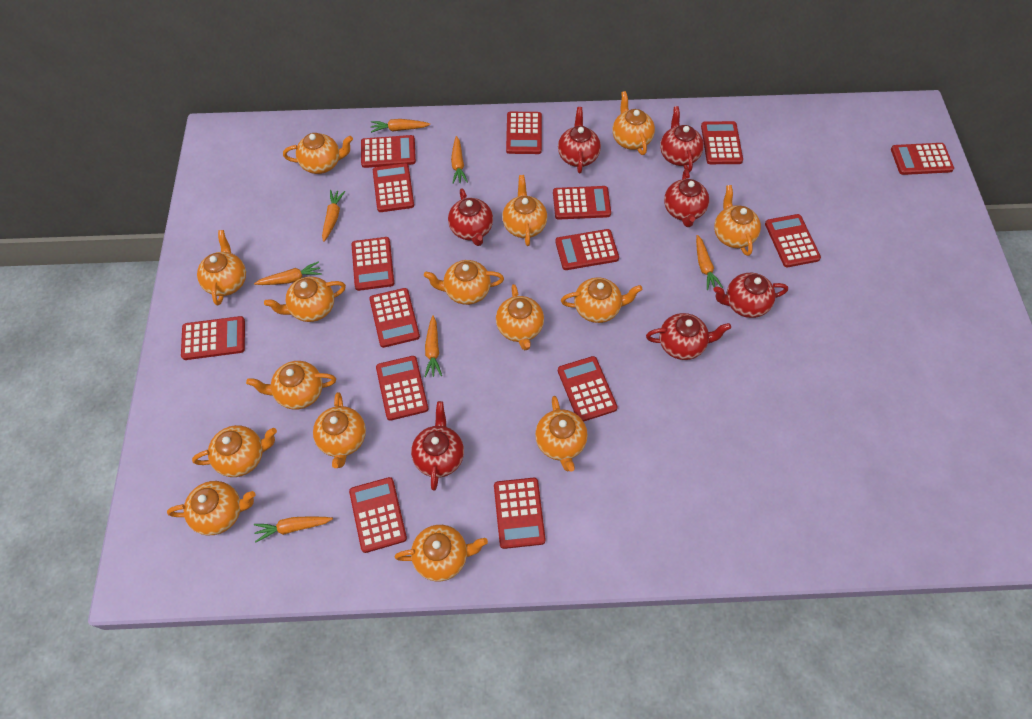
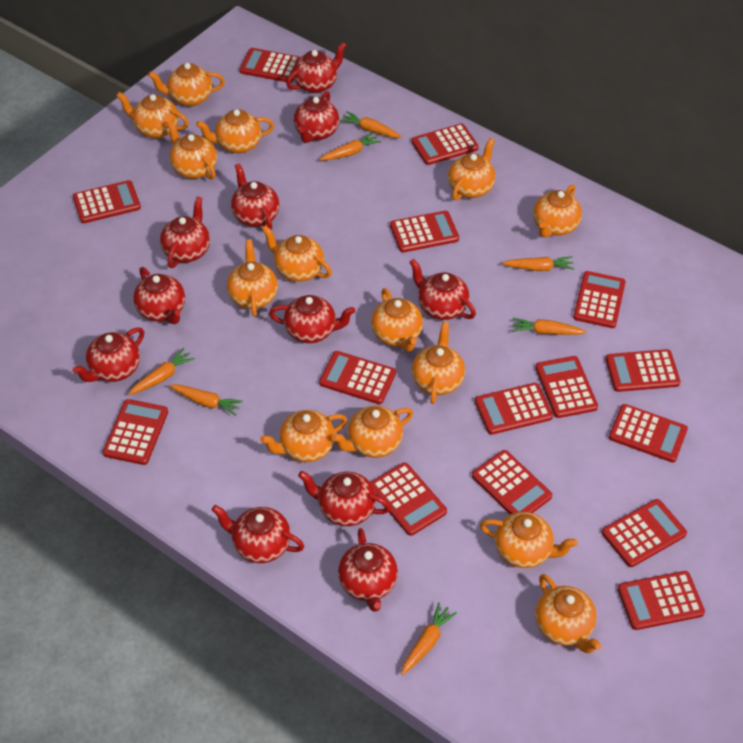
orange teapot: [167,481,255,535] [192,425,277,477] [197,230,246,305] [246,361,336,410] [264,277,346,322] [283,133,353,174] [313,392,366,468] [395,525,488,581] [424,260,504,305] [496,284,544,350] [502,175,547,246] [535,396,587,472] [561,277,642,323] [612,91,655,155] [714,185,761,256] = 15 -> [116,92,189,138] [148,63,225,106] [167,120,217,179] [196,109,274,153] [227,239,278,317] [260,410,347,462] [262,225,332,282] [332,406,413,458] [371,288,423,352] [412,322,465,404] [448,138,495,200] [480,512,578,568] [533,184,582,238] [535,574,601,654] = 14
red teapot: [411,401,464,491] [448,188,493,246] [558,107,601,173] [646,313,731,360] [660,106,704,172] [664,169,709,227] [713,273,788,318] = 7 -> [72,327,144,382] [133,267,185,324] [160,196,210,268] [212,505,304,563] [231,163,280,230] [269,295,355,343] [286,42,347,93] [294,91,339,143] [298,471,391,526] [338,528,398,612] [409,259,476,320] = 11

